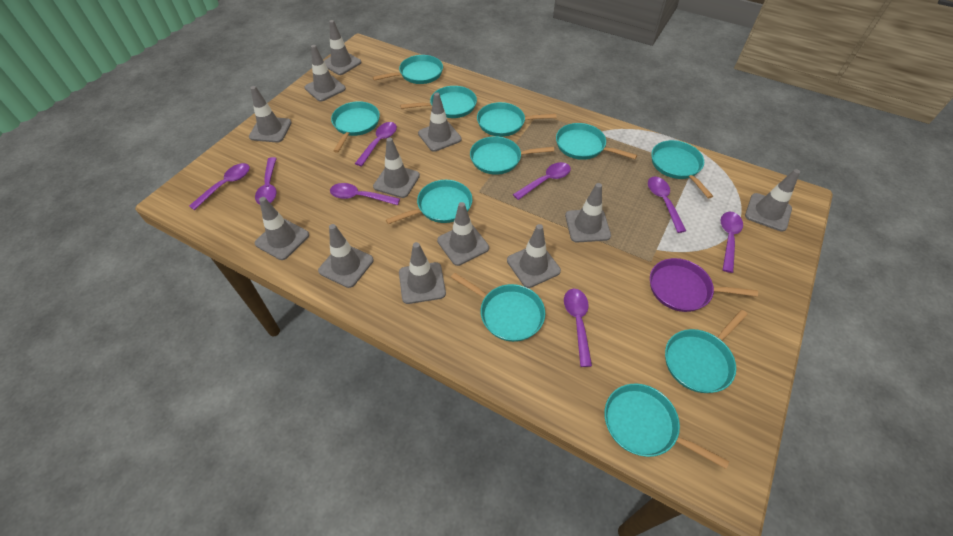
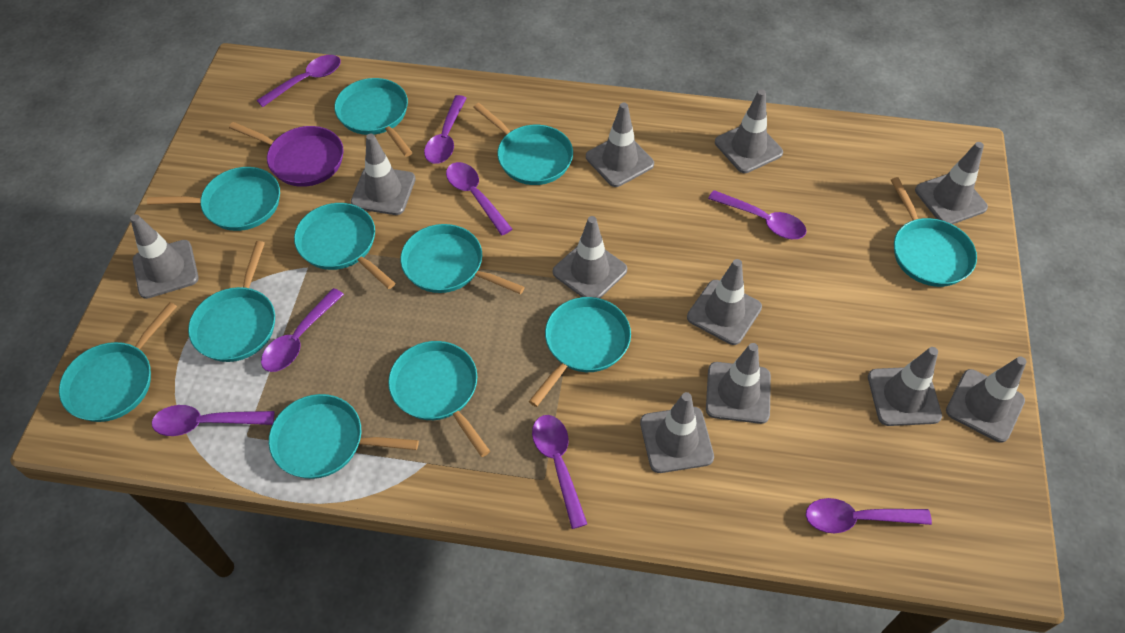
grey traffic cone: [249,86,292,143] [255,197,309,260] [304,45,346,102] [318,224,374,288] [324,20,361,75] [373,138,420,198] [399,242,446,304] [418,92,462,152] [437,202,489,266] [507,224,561,288] [565,183,611,243] [745,169,800,232] = 12 -> [130,214,199,299] [351,133,416,215] [553,216,627,298] [586,102,654,187] [640,392,714,473] [687,259,762,345] [706,343,771,424] [715,89,783,173] [868,347,942,426] [915,142,988,224] [946,356,1026,443] = 11

